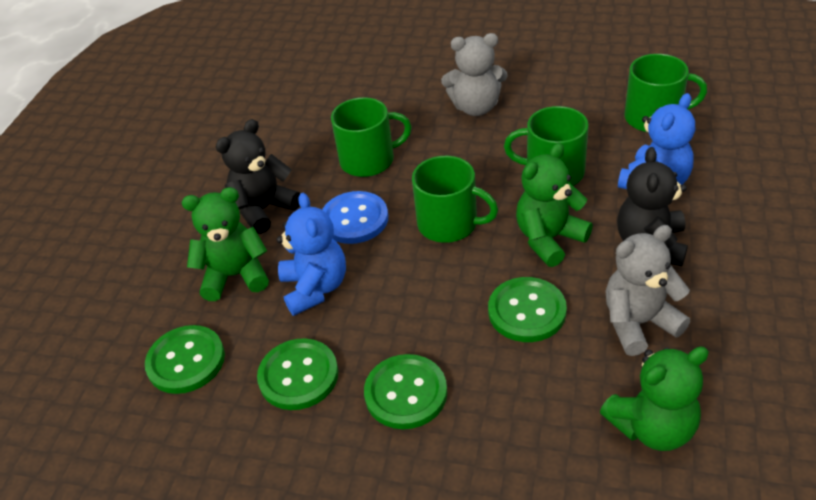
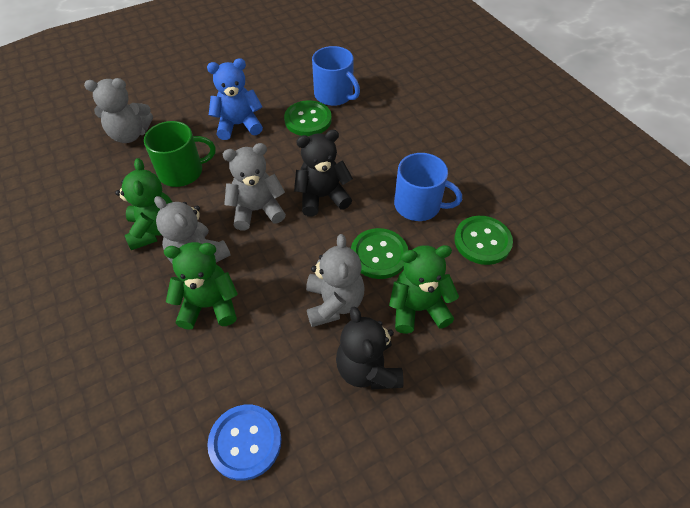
blue mug: none = 0 -> [312,46,360,106] [394,153,462,221] = 2
blue teddy bear: [277,193,346,316] [618,93,695,189] = 2 -> [207,58,263,140] = 1
green button: [145,325,225,394] [257,338,339,410] [364,354,447,429] [488,277,567,342] = 4 -> [284,100,332,136] [351,228,408,279] [454,216,513,265] = 3
green mug: [331,97,412,177] [412,156,498,243] [504,106,589,186] [625,54,707,132] = 4 -> [144,121,216,187] = 1
grey teddy bear: [441,33,507,116] [605,225,690,356] = 2 -> [84,78,153,143] [154,196,231,263] [223,143,286,230] [306,234,365,327] = 4

